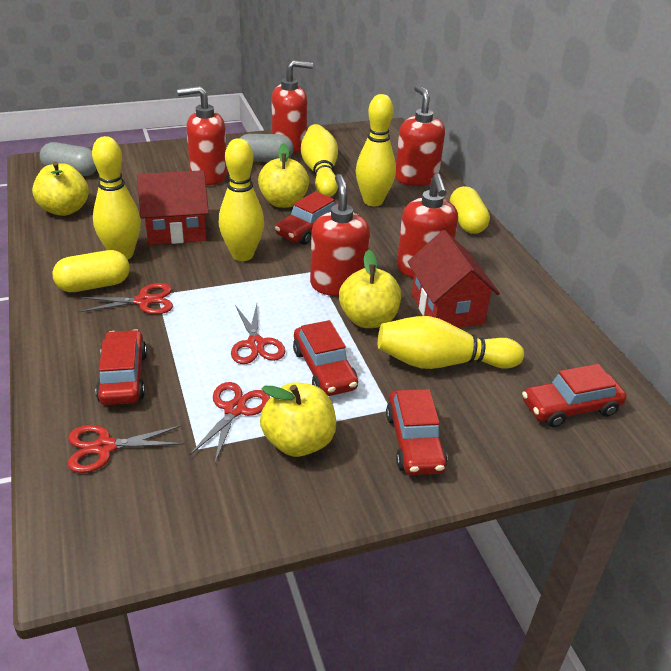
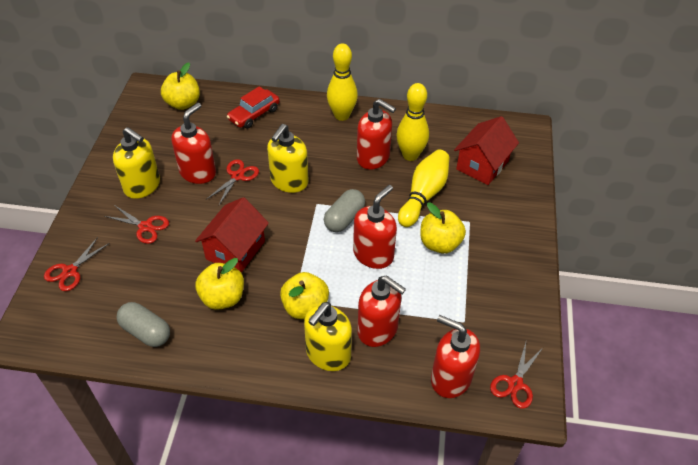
red car: [96,329,147,405] [275,191,338,245] [293,320,358,396] [386,389,448,475] [522,364,627,427] = 5 -> [227,86,280,129] = 1
yellow bowling pin: [92,136,141,259] [219,138,264,261] [301,124,338,197] [356,94,396,207] [378,316,524,369] = 5 -> [327,43,358,121] [396,83,429,161] [398,150,450,227] = 3
yellow capsule: [52,250,130,292] [450,186,490,234] = 2 -> none = 0
yellow soap dispenser: none = 0 -> [113,127,160,199] [267,124,309,193] [304,302,352,371] = 3

